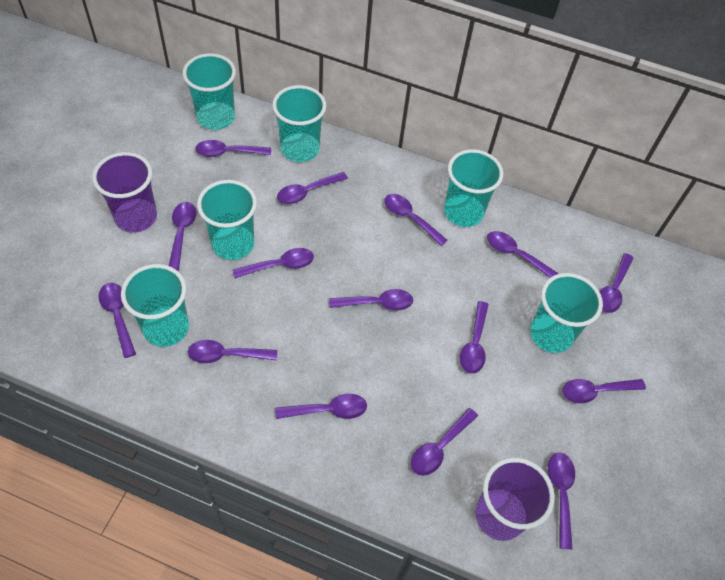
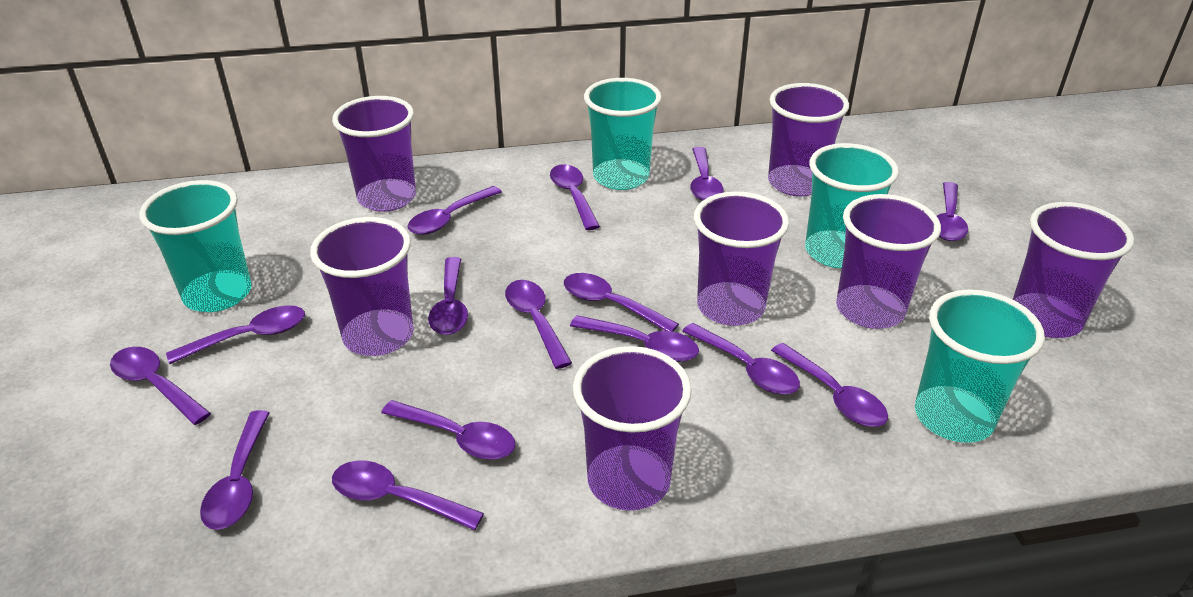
purple cup: [92,152,157,232] [475,458,555,541] = 2 -> [310,217,414,356] [332,96,416,212] [573,346,692,510] [694,191,789,326] [768,83,849,196] [836,194,941,329] [1013,202,1134,338] = 7
turquoise cup: [121,264,189,347] [183,53,236,130] [197,180,257,260] [272,85,326,162] [444,149,503,227] [530,273,603,353] = 6 -> [139,180,252,312] [584,78,662,190] [805,143,899,268] [915,289,1045,443] = 4

